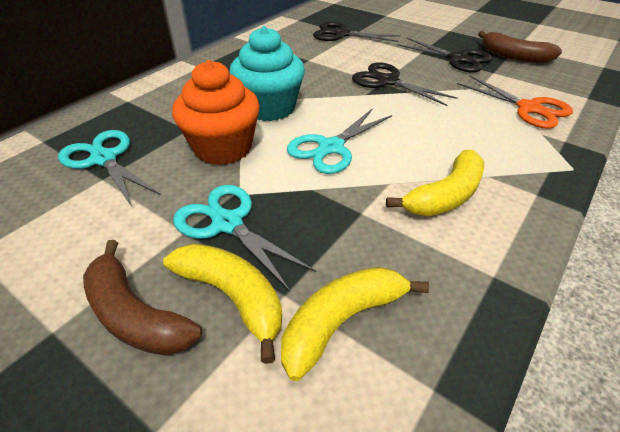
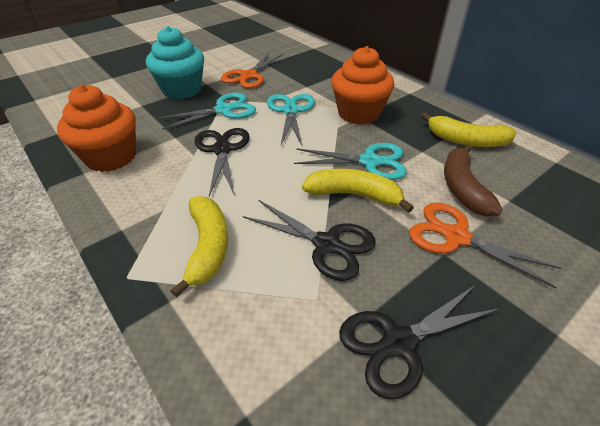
brown banana: [83,240,202,356] [478,31,562,63] = 2 -> [444,144,503,217] = 1
orange cupcake: [172,60,260,165] = 1 -> [57,84,136,172] [331,46,394,124] = 2
orange scissors: [457,76,573,129] = 1 -> [221,53,283,88] [409,202,561,288] = 2

